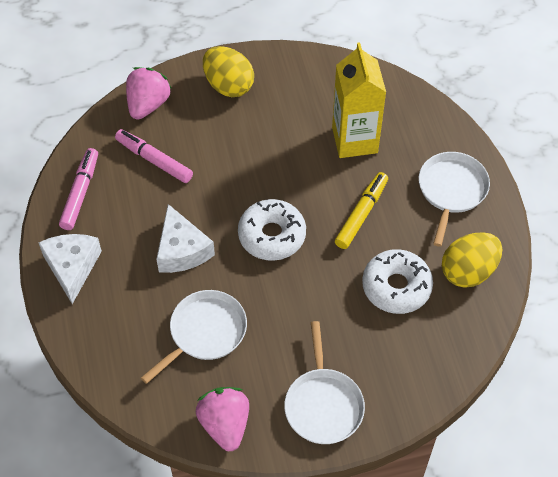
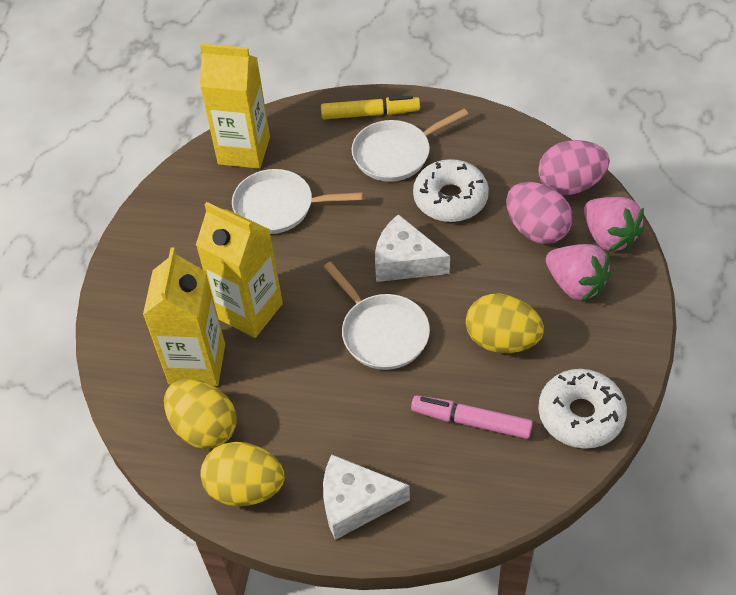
pink egg: none = 0 -> [506,182,573,244] [538,140,610,195] = 2
pink marker: [59,148,98,230] [115,129,193,183] = 2 -> [411,395,533,439] = 1
yellow carton: [332,42,386,158] = 1 -> [143,248,225,386] [196,202,283,338] [200,44,270,169] = 3
yellow egg: [203,46,254,97] [442,232,502,288] = 2 -> [164,379,236,449] [200,442,285,507] [466,294,544,353] = 3

